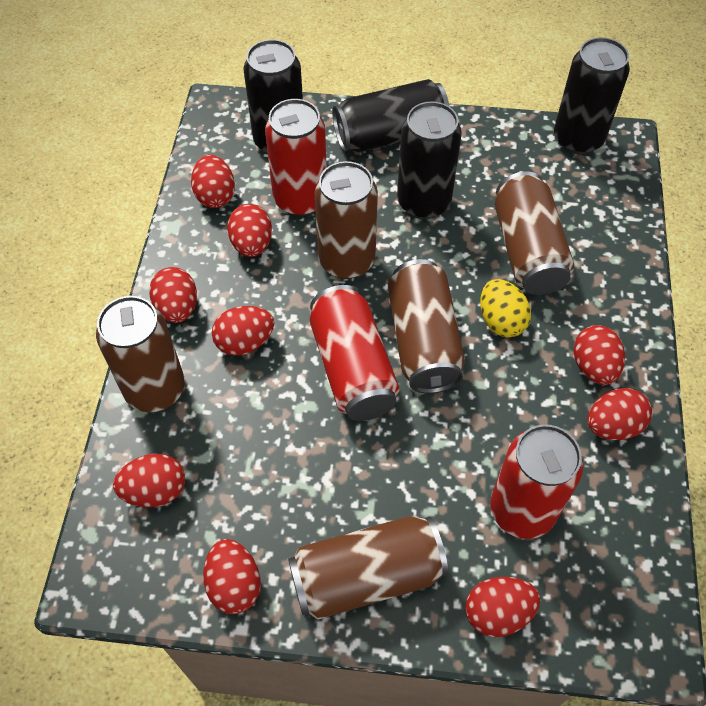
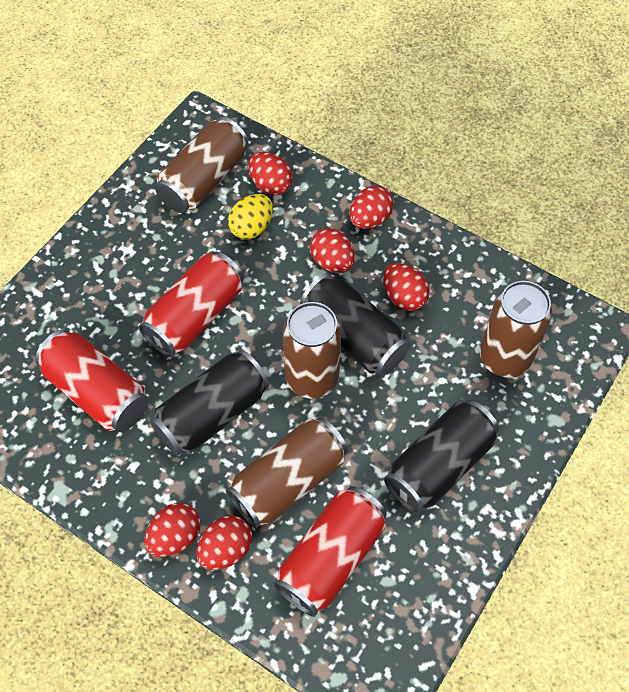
black can: [243,39,303,154] [332,79,449,152] [397,102,462,219] [554,37,630,155] = 4 -> [150,350,269,456] [300,273,410,376] [384,400,499,514] = 3
brown can: [96,296,185,412] [288,516,448,620] [315,161,378,279] [388,259,465,393] [495,171,574,295] = 5 -> [155,117,249,213] [226,417,348,529] [283,302,341,398] [480,281,552,378] = 4
red egg: [113,454,185,507] [149,267,197,323] [191,154,235,208] [203,539,261,614] [212,306,274,356] [227,204,272,257] [465,577,541,637] [574,325,625,385] [587,388,652,440] = 9 -> [144,503,200,557] [196,515,252,570] [248,152,293,195] [310,228,355,273] [349,186,394,229] [383,263,430,311] = 6

